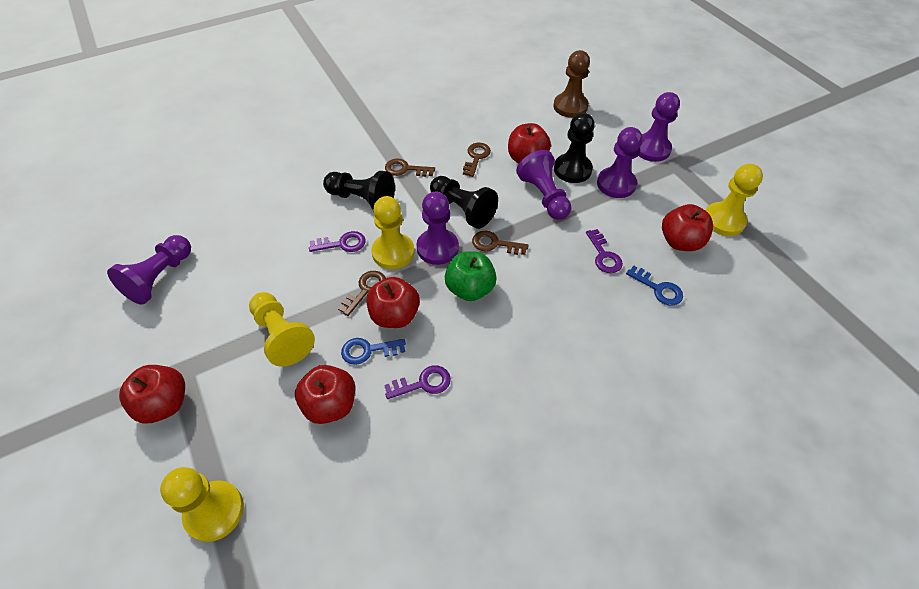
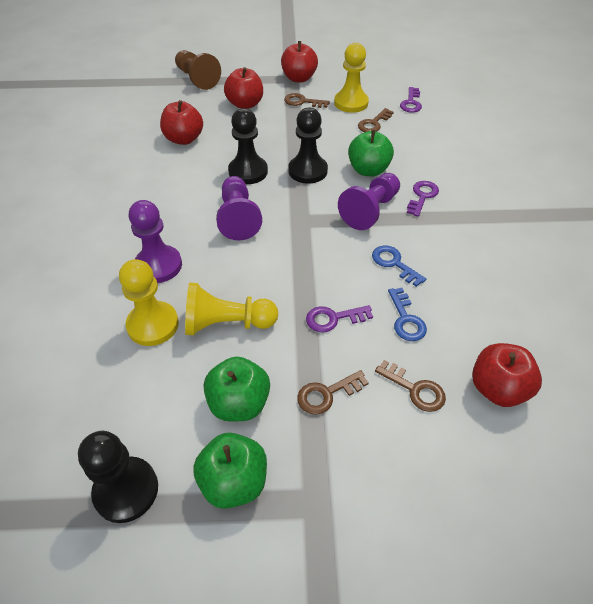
green apple: [445,251,497,301] = 1 -> [193,433,267,509] [204,356,270,422] [348,130,394,176] = 3
purple pawn: [107,235,191,305] [416,192,459,265] [516,150,571,220] [597,127,643,198] [638,92,680,162] = 5 -> [129,200,182,283] [216,176,262,241] [338,173,400,230] = 3
red apple: [119,365,185,423] [295,365,355,424] [366,277,420,328] [508,123,551,163] [662,204,713,251] = 5 -> [160,100,203,145] [224,67,263,109] [281,41,318,82] [472,343,542,407] = 4
yellow pawn: [160,467,244,542] [249,292,315,367] [371,196,415,269] [705,164,763,236] = 4 -> [119,259,179,346] [185,282,278,335] [334,43,369,113] = 3

